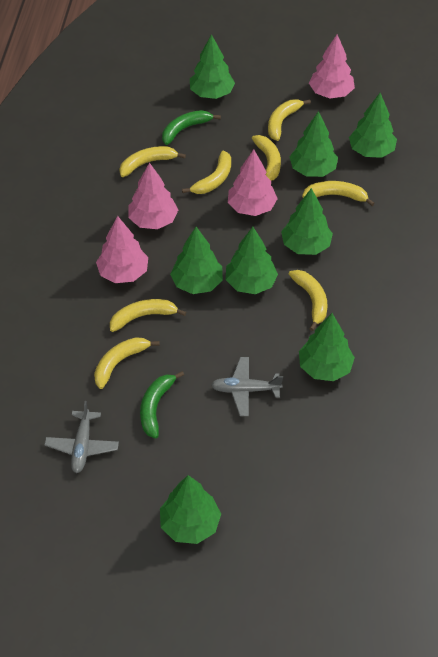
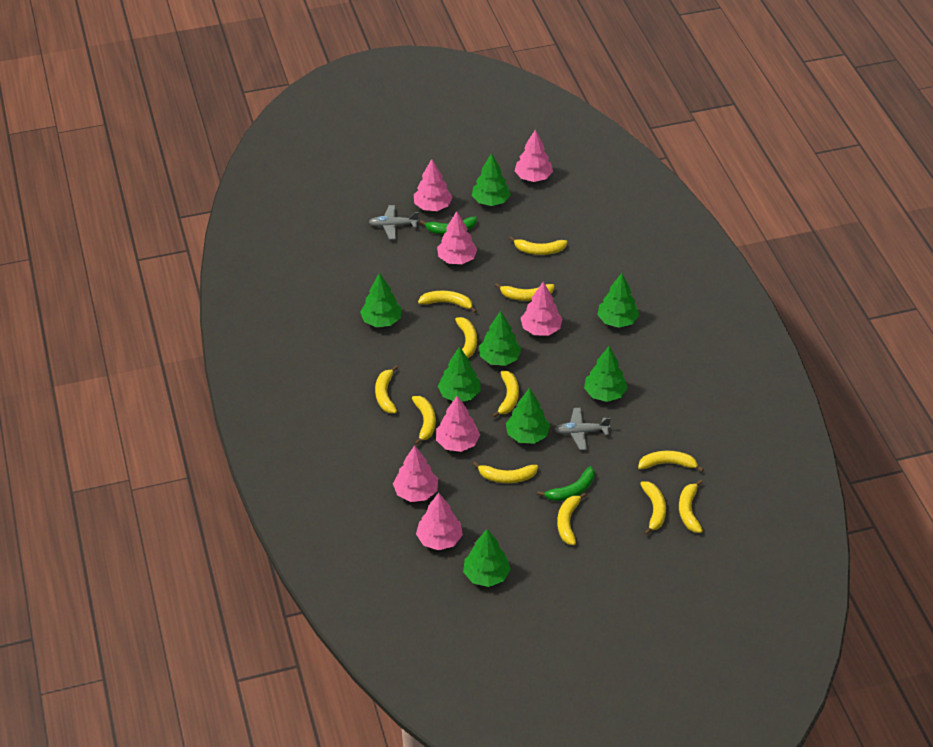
pink tree: [96,216,148,283] [128,162,178,229] [228,149,278,216] [309,35,355,98] = 4 -> [393,445,438,502] [414,159,453,211] [416,493,463,550] [436,396,480,452] [437,211,477,264] [515,130,553,182] [521,281,562,336] = 7
yellow banana: [94,337,160,389] [110,299,186,332] [119,146,186,177] [182,151,231,194] [252,135,281,181] [268,99,311,141] [289,270,327,331] [302,181,375,206] = 8 -> [375,366,398,413] [412,396,436,445] [418,291,477,313] [455,317,477,358] [473,461,538,483] [492,370,519,418] [495,283,554,301] [509,236,567,255] [557,492,587,545] [638,451,704,472] [640,482,666,535] [679,479,703,533] = 12

